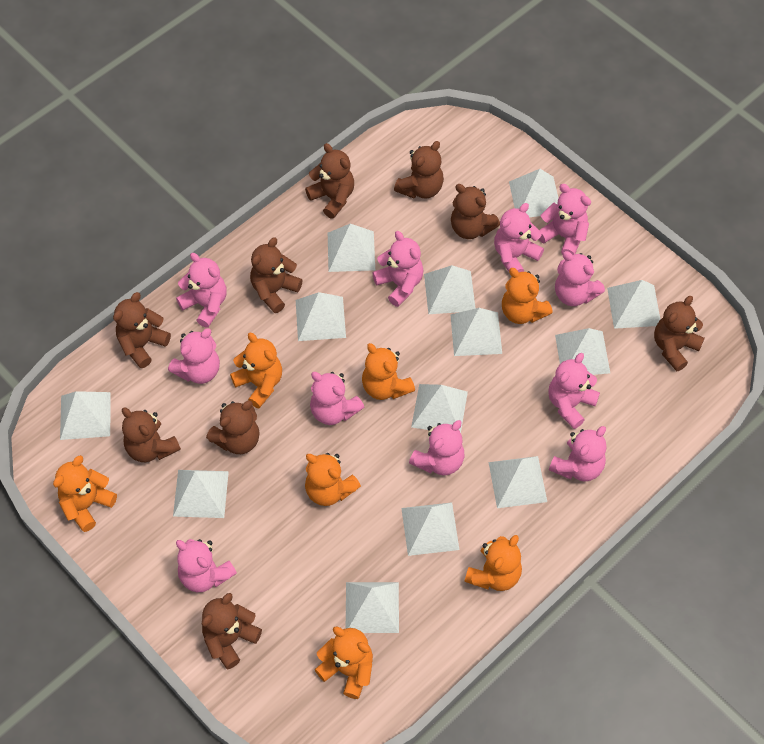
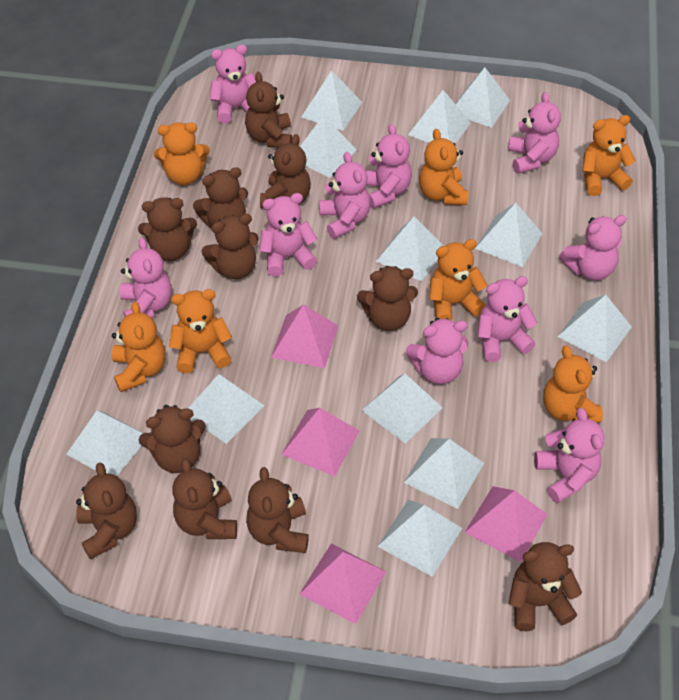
brown teddy bear: [113,292,171,368] [122,407,181,462] [202,593,262,669] [206,401,260,454] [250,237,302,313] [305,143,354,219] [394,141,444,199] [451,184,500,239] [654,296,705,371] = 9 -> [76,462,137,560] [138,197,197,261] [139,405,206,473] [173,458,237,539] [193,167,248,228] [201,214,259,279] [245,72,292,148] [246,467,309,553] [260,134,311,208] [357,266,418,331] [509,542,582,631] = 11
pink pyramid: none = 0 -> [271,304,338,368] [281,408,359,476] [300,544,386,624] [465,486,548,562] = 4
pink teddy bear: [168,328,220,384] [176,253,227,328] [176,539,237,592] [310,372,364,425] [372,231,423,307] [409,420,464,475] [494,203,544,272] [539,184,591,255] [548,353,600,429] [549,426,607,481] [555,251,605,306] = 11 -> [120,238,172,318] [210,44,256,124] [259,193,317,276] [319,152,371,239] [366,124,412,208] [406,318,468,384] [478,276,537,362] [508,92,561,174] [534,408,604,503] [559,215,627,280] = 10
white pyramid: [60,391,111,440] [173,470,229,518] [296,292,346,341] [328,224,375,272] [346,582,399,633] [401,502,460,556] [411,384,468,433] [424,265,476,314] [450,308,502,356] [489,456,547,508] [509,169,558,217] [555,328,610,375] [607,280,661,329] = 13 -> [66,410,143,476] [188,374,264,444] [300,115,357,178] [301,70,362,130] [362,374,442,443] [376,217,444,281] [377,500,462,577] [404,438,484,509] [408,90,471,144] [456,68,510,128] [475,203,543,267] [557,295,632,362] = 12

